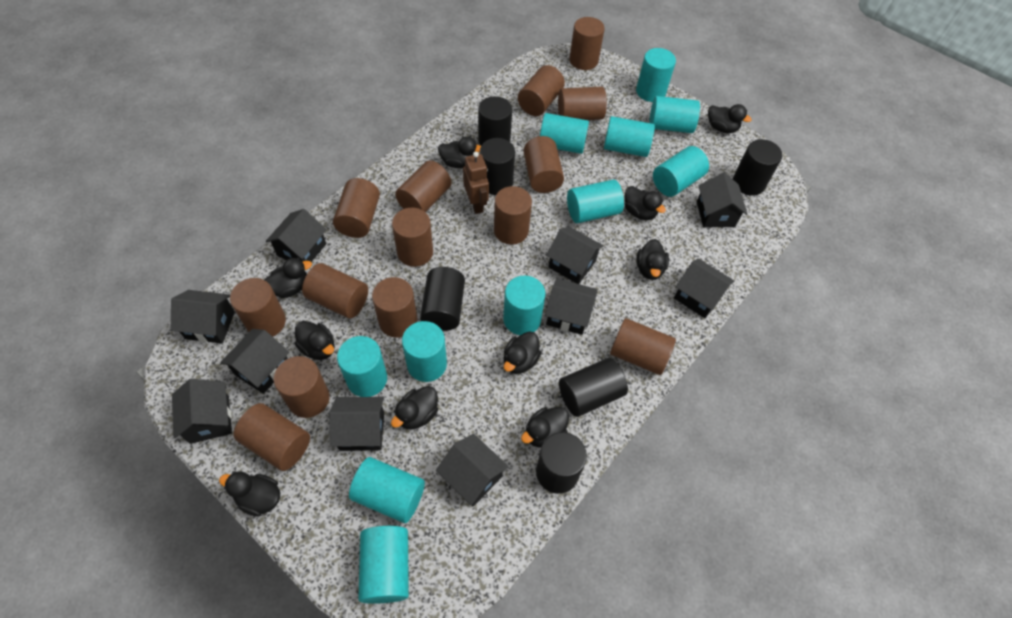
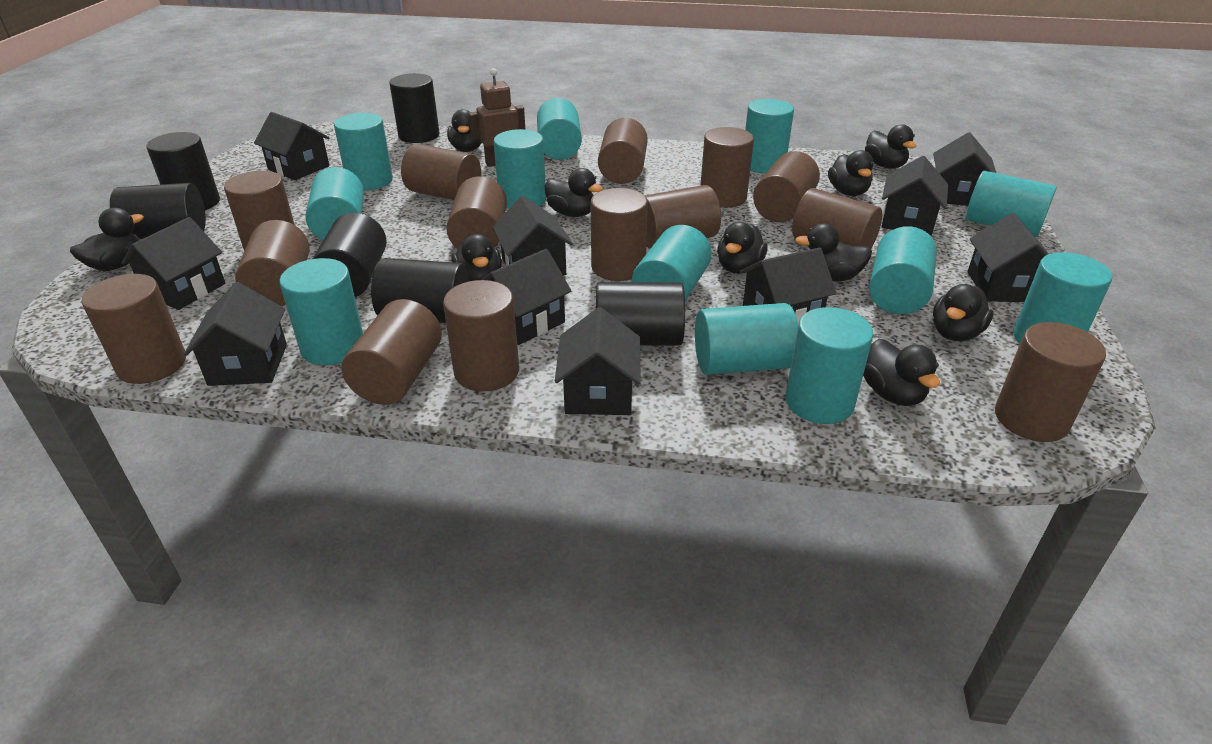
turquoise cylinder: [337,336,387,397] [349,457,425,523] [358,526,409,604] [402,321,447,382] [503,276,545,335] [540,113,589,154] [567,179,624,223] [604,116,655,157] [636,48,676,102] [649,96,700,133] [653,146,709,197] = 11 -> [280,258,363,365] [306,167,364,240] [334,113,393,190] [493,129,546,209] [537,98,582,160] [632,225,712,301] [695,303,798,375] [745,99,794,174] [786,307,874,424] [869,226,937,314] [966,171,1057,237] [1013,252,1112,344] = 12

